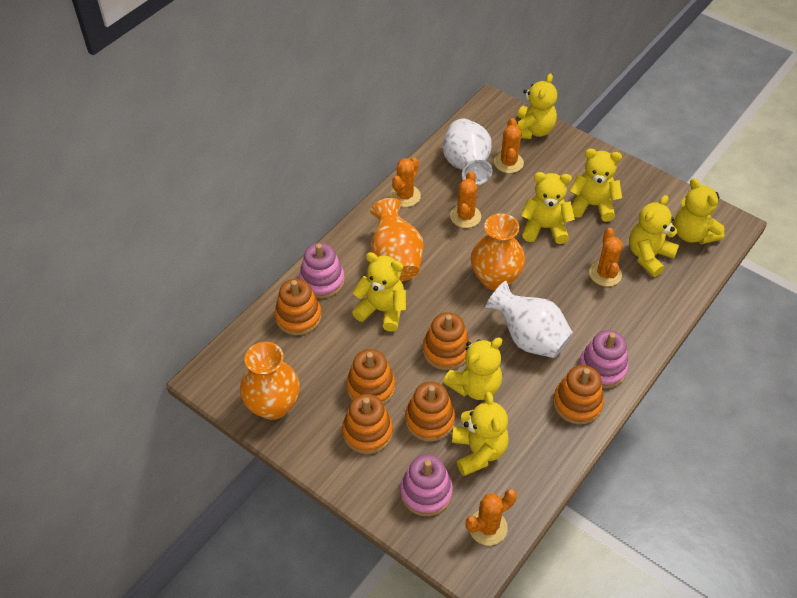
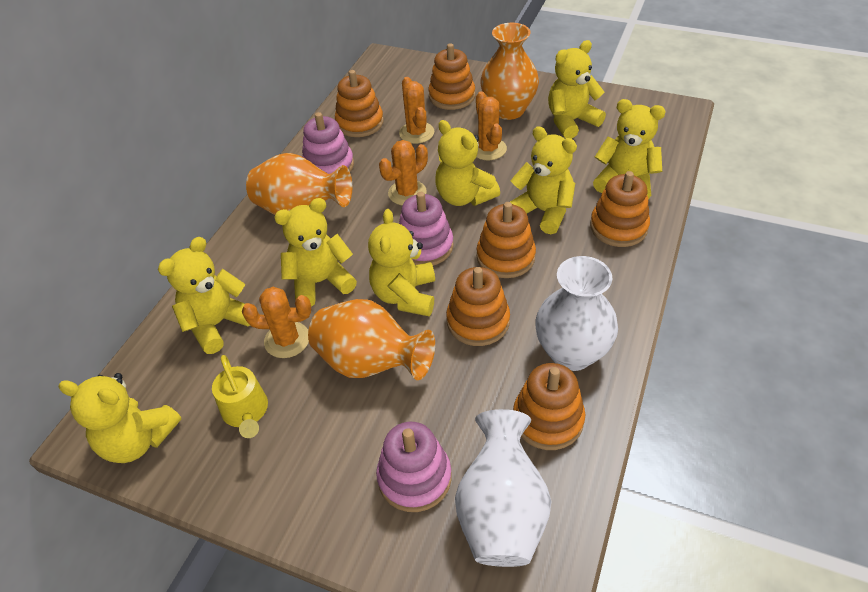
orange cactus: [390,157,421,207] [450,171,481,228] [466,489,517,546] [494,118,524,173] [589,228,623,287] = 5 -> [242,287,311,358] [379,140,428,205] [399,77,434,144] [476,91,507,160] = 4
yellow watering can: none = 0 -> [212,355,268,438] = 1

